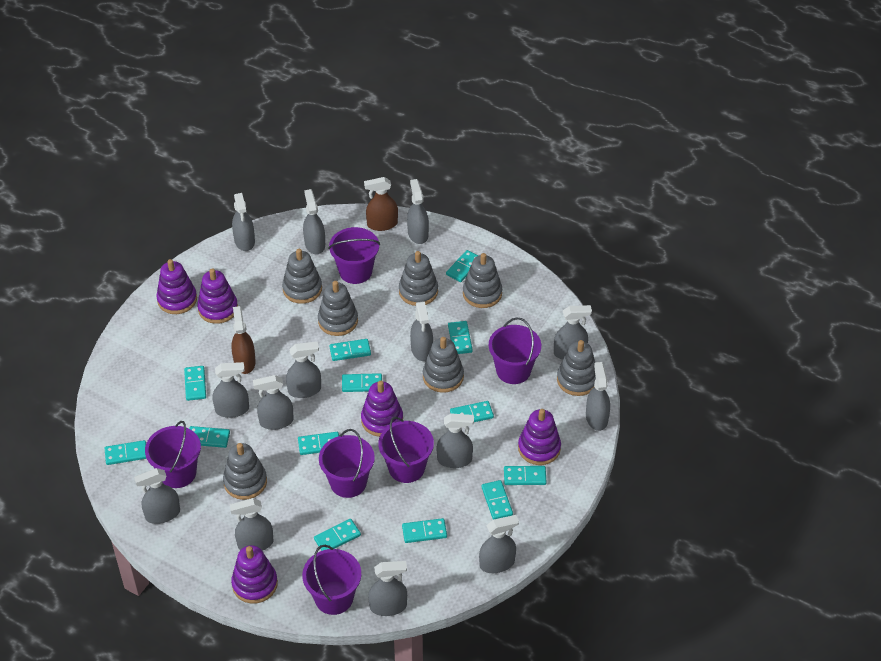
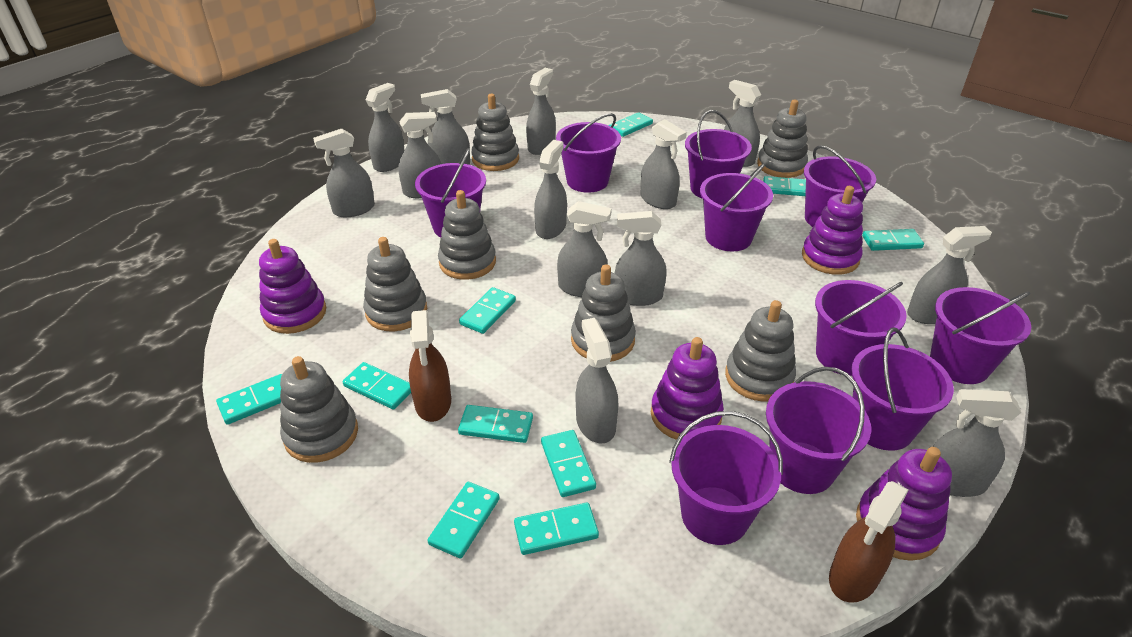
grey spray bottle: [134,468,180,524] [212,362,249,418] [230,498,273,551] [232,193,255,251] [253,375,294,430] [286,342,321,398] [303,189,325,254] [368,561,407,616] [407,179,429,244] [410,301,433,361] [436,413,474,468] [479,515,519,573] [554,305,592,360] [586,362,610,431] = 14 -> [313,129,375,217] [365,83,405,172] [399,112,441,198] [421,89,470,165] [526,68,556,155] [534,140,567,239] [557,201,611,297] [576,318,619,444] [615,211,667,306] [640,119,687,209] [724,80,761,167] [907,226,992,324] [933,389,1021,497] = 13
purple bucket: [145,421,201,488] [302,545,361,615] [319,429,375,498] [328,227,380,284] [378,417,434,483] [489,317,541,384] = 6 -> [415,148,486,237] [556,113,621,193] [669,411,783,545] [685,110,752,199] [700,163,773,251] [766,367,871,494] [804,145,876,227] [815,280,907,376] [851,328,954,451] [930,287,1031,384] = 10
purple stacking toy: [156,259,197,314] [197,268,238,324] [231,545,278,604] [361,381,403,437] [518,409,561,465] = 5 -> [259,239,326,334] [651,337,724,440] [802,186,863,275] [856,447,952,561] = 4
turquoise domino: [105,440,147,465] [184,366,206,401] [189,426,230,448] [298,432,339,455] [314,519,361,551] [329,339,371,361] [342,373,382,392] [402,518,447,543] [446,250,478,282] [448,321,473,354] [450,401,494,422] [481,480,513,520] [504,466,546,485] = 13 -> [216,374,282,425] [343,362,411,410] [428,482,500,559] [458,405,533,443] [459,287,516,334] [514,503,599,555] [541,430,596,497] [609,112,653,137] [763,176,806,196] [862,229,924,251] = 10

